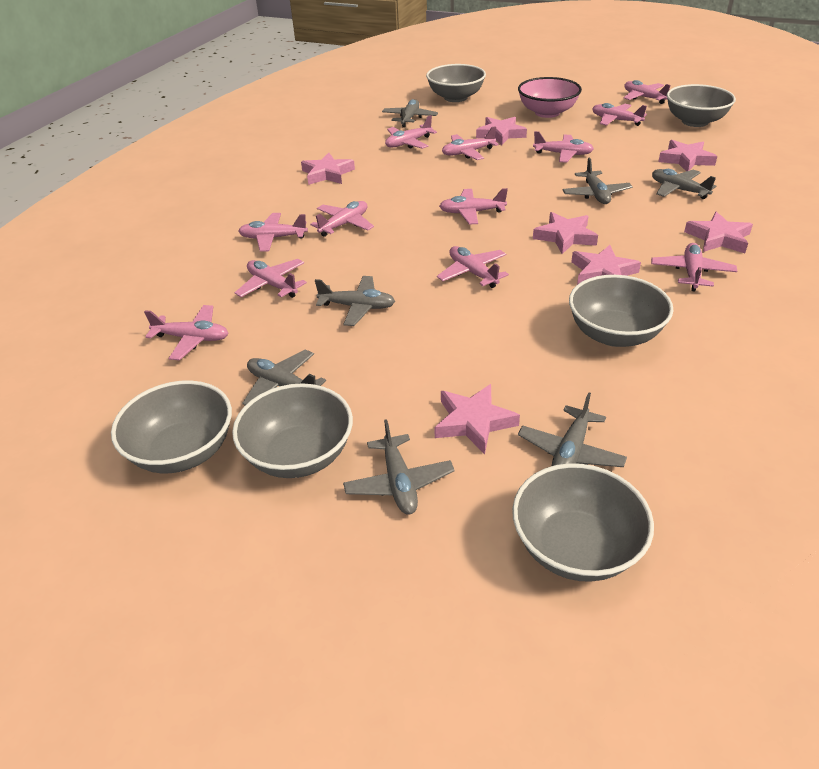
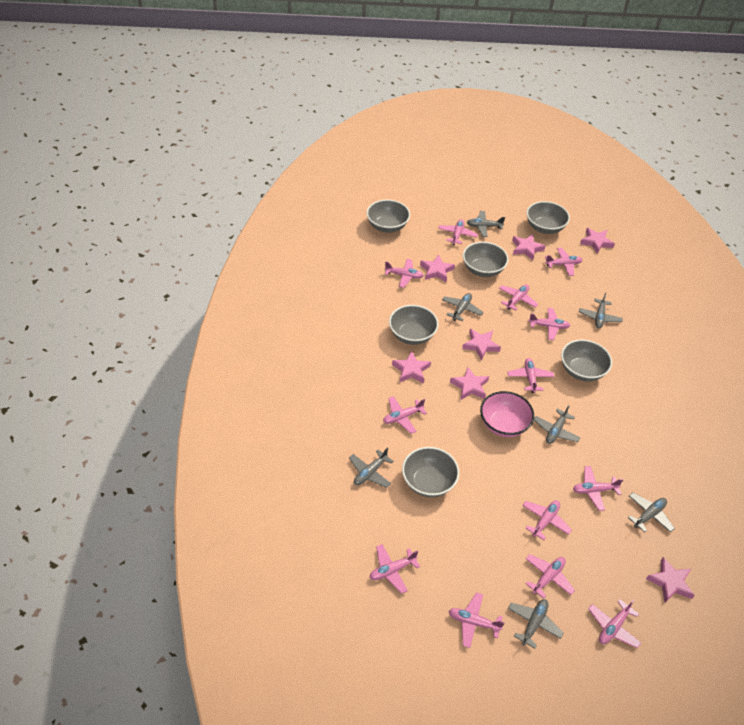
pink plane: [144,305,228,360] [235,259,307,298] [239,213,308,252] [310,201,374,237] [385,115,437,149] [437,246,509,288] [439,188,508,224] [442,126,499,160] [533,131,594,163] [592,103,647,126] [624,80,670,104] [651,243,737,292] = 12 -> [370,544,420,594] [383,396,427,434] [384,259,424,288] [438,219,478,245] [449,592,505,648] [499,284,538,311] [508,358,554,393] [522,500,572,540] [525,554,575,599] [528,308,570,340] [545,248,583,276] [573,466,623,511] [588,599,641,648] = 13

